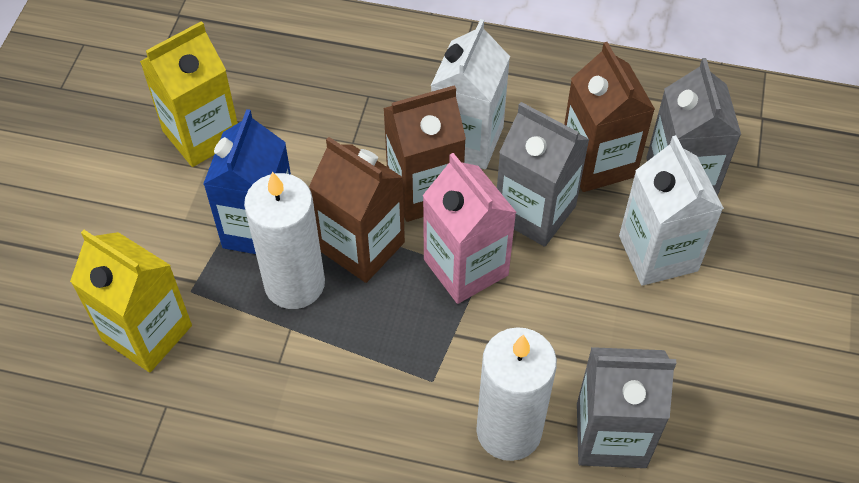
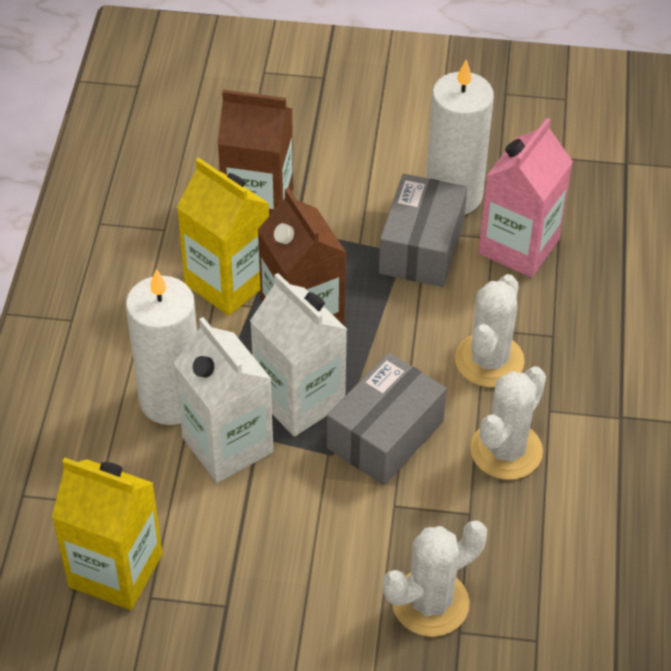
blue carton: [203,109,291,254] = 1 -> none = 0
brown carton: [309,137,405,283] [383,85,466,222] [564,42,655,192] = 3 -> [218,89,293,216] [258,188,347,326] = 2
grey box: none = 0 -> [327,352,447,485] [379,174,467,287] = 2
grey carton: [497,102,590,247] [577,347,677,468] [646,58,741,196] = 3 -> none = 0
white cactus: none = 0 -> [383,521,487,637] [455,274,525,387] [470,366,546,480] = 3

